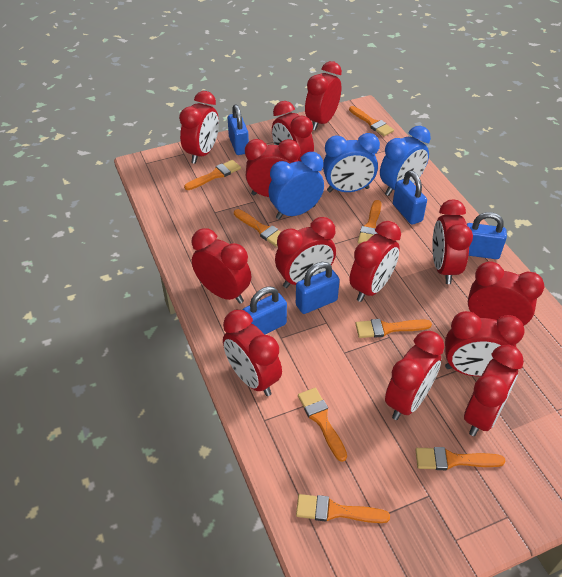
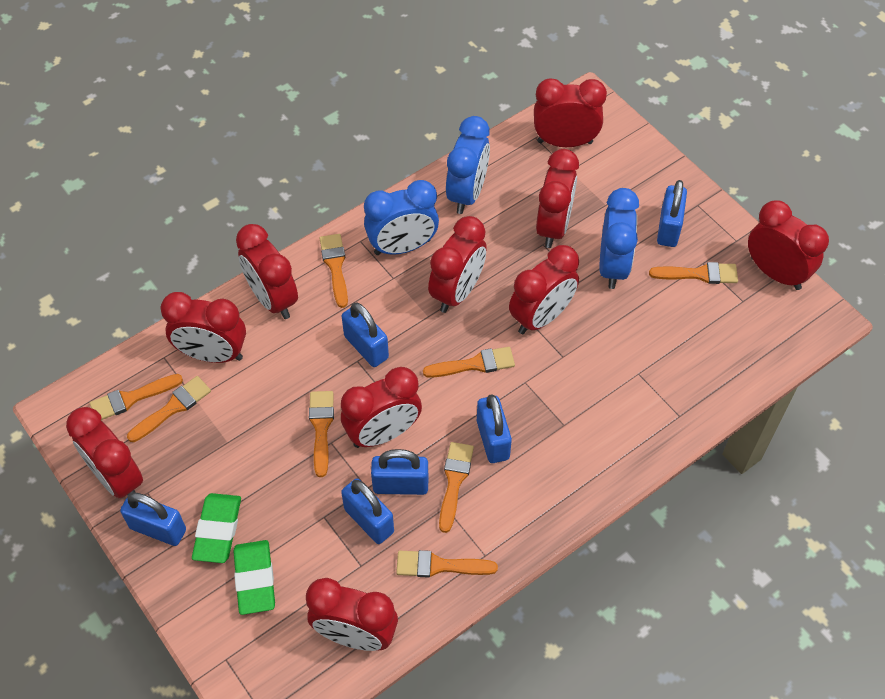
blue padlock: [228,104,249,155] [243,287,287,335] [296,262,340,314] [393,171,427,225] [467,212,507,259] = 5 -> [120,493,186,546] [341,478,394,544] [342,303,389,367] [371,449,428,495] [477,394,512,463] [657,180,687,247] = 6
green eraser: none = 0 -> [192,493,241,563] [233,540,275,615] = 2
red clock: [179,91,219,164] [191,228,251,304] [223,310,282,396] [245,139,300,197] [272,101,314,161] [275,217,336,288] [305,61,342,131] [349,221,401,302] [385,331,445,420] [432,199,473,284] [445,311,525,377] [464,345,524,436] [468,261,544,326] = 13 -> [66,407,143,498] [160,292,246,363] [236,224,298,319] [306,578,398,651] [341,367,422,448] [428,216,487,313] [509,245,579,334] [534,78,607,147] [536,149,579,248] [748,200,829,290] = 10

